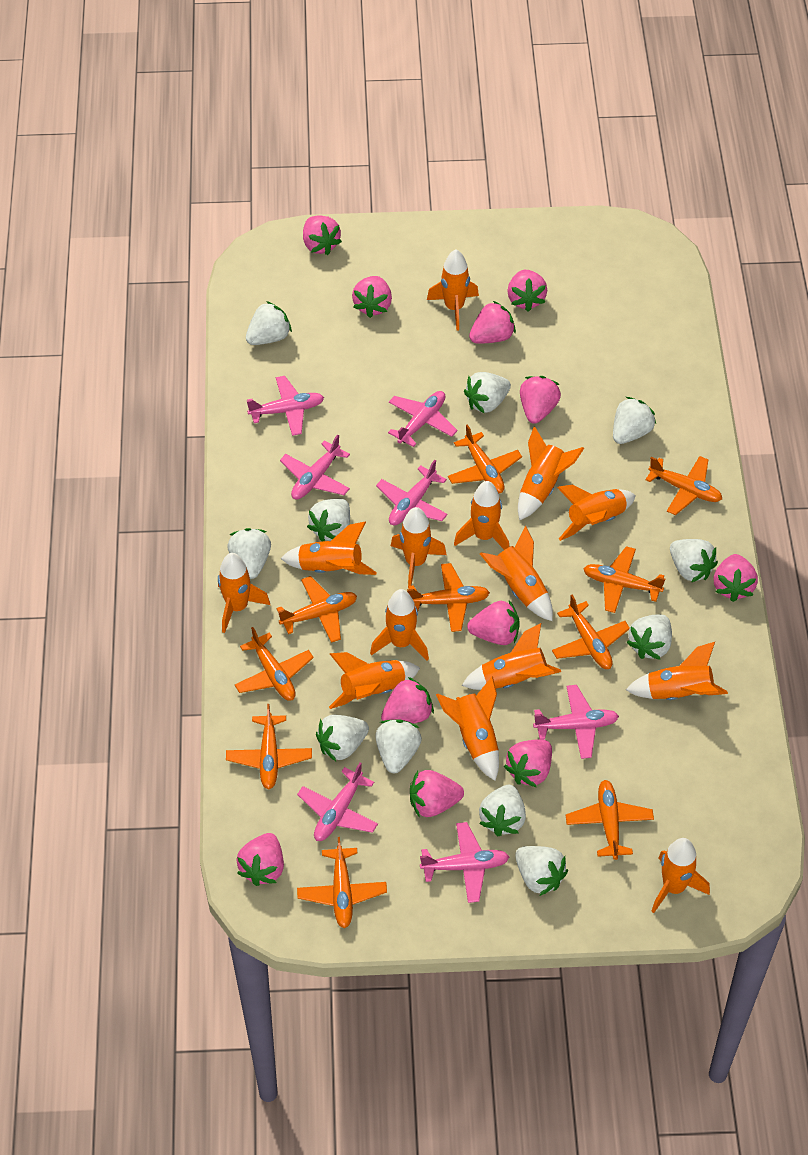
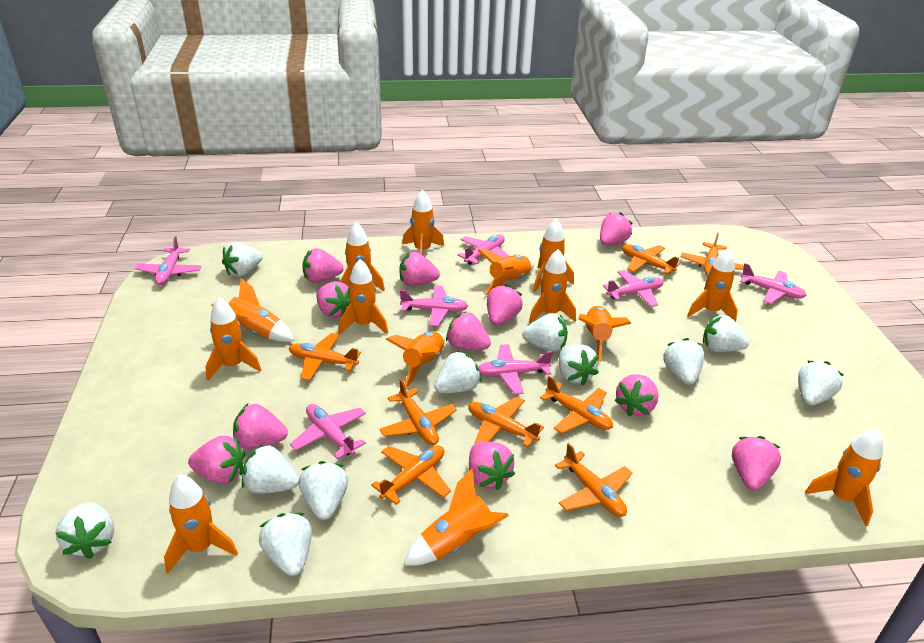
orange plane: [226,704,312,790] [235,627,314,701] [276,576,357,643] [297,837,387,928] [407,563,490,632] [448,424,522,493] [552,595,630,669] [566,780,654,860] [583,546,665,613] [646,456,722,515] = 10 -> [289,333,361,381] [371,445,451,505] [380,379,457,445] [468,396,544,447] [540,376,613,433] [555,443,632,517] [622,244,680,274] [681,233,744,275] = 8

